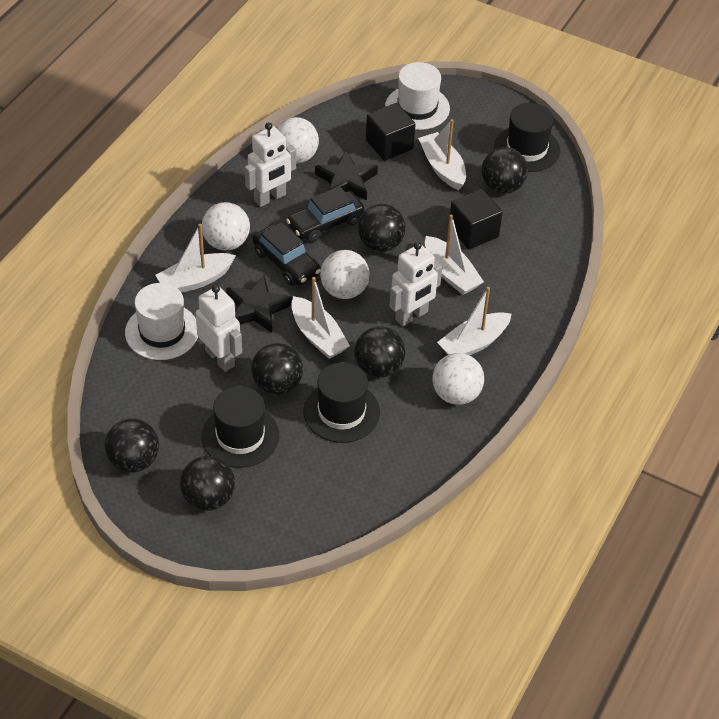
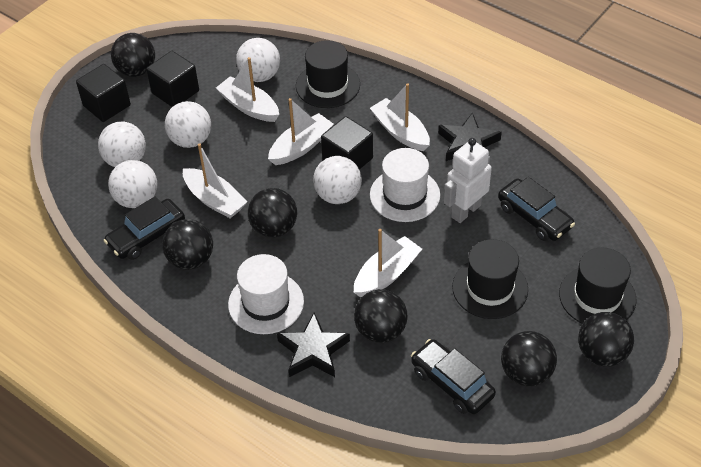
black car: [253,222,321,286] [286,186,365,242] = 2 -> [103,196,185,260] [411,339,496,414] [498,177,575,241] = 3
black cube: [366,103,416,161] [450,189,502,249] = 2 -> [76,64,131,122] [146,51,199,107] [321,116,373,170] = 3
white ball: [202,202,250,251] [277,117,319,163] [320,250,369,299] [432,353,484,405] = 4 -> [98,122,146,167] [108,160,158,208] [165,101,211,148] [236,38,280,82] [313,156,362,204] = 5
white robot: [196,285,242,372] [245,122,296,207] [390,242,442,327] = 3 -> [444,138,492,223] = 1

